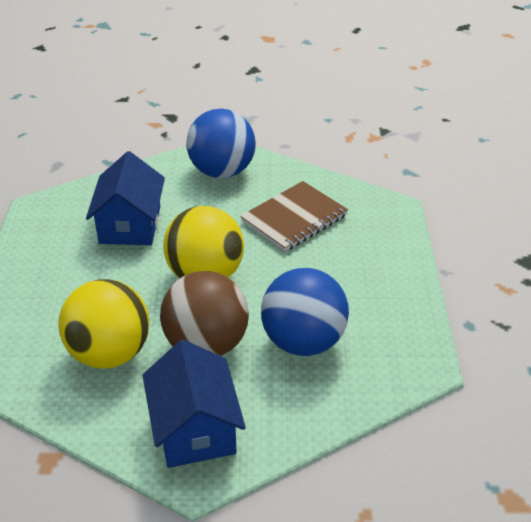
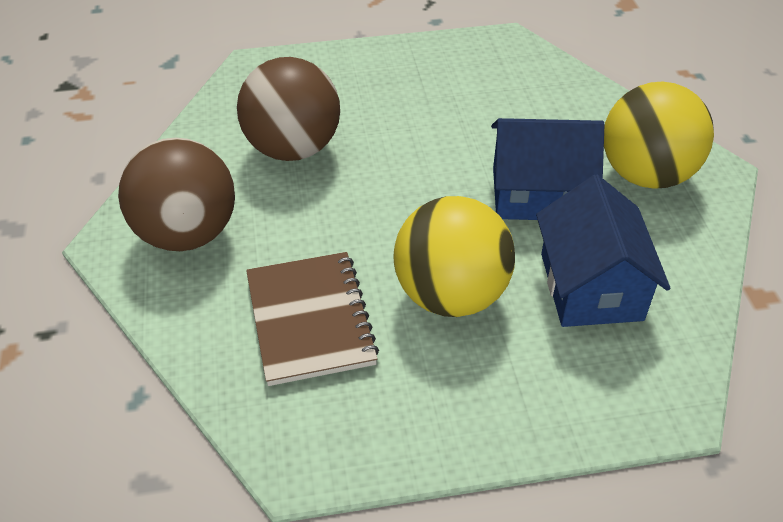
blue ball: [186,109,256,178] [261,268,349,356] = 2 -> none = 0
brown ball: [160,271,249,356] = 1 -> [118,138,235,251] [237,57,340,161] = 2

